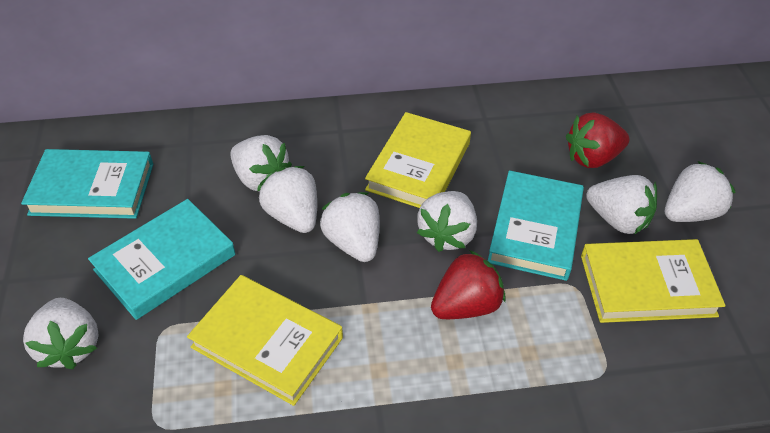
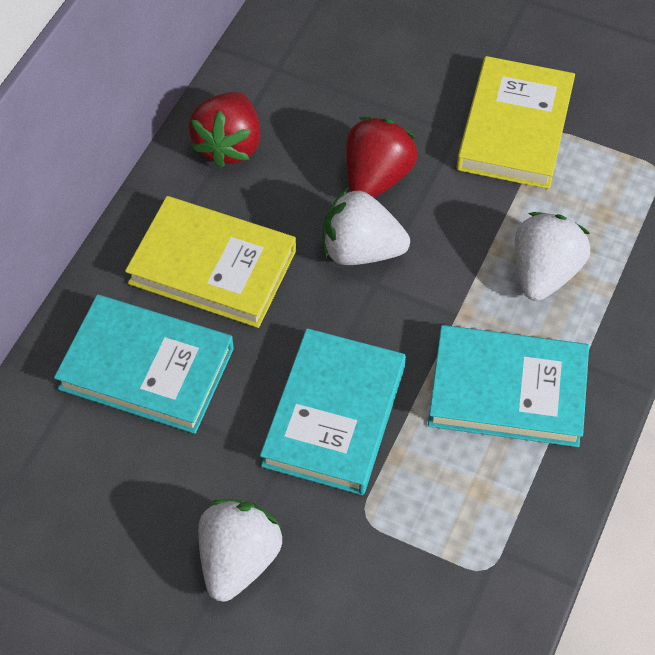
white strawberry: [23,298,99,369] [230,135,292,192] [259,166,317,233] [320,192,379,262] [417,191,477,252] [586,175,657,234] [665,161,736,222] = 7 -> [198,500,283,602] [323,188,410,265] [515,212,590,301] = 3
yellow book: [187,275,343,406] [365,112,471,208] [581,239,726,323] = 3 -> [125,196,296,328] [456,56,575,189] = 2

